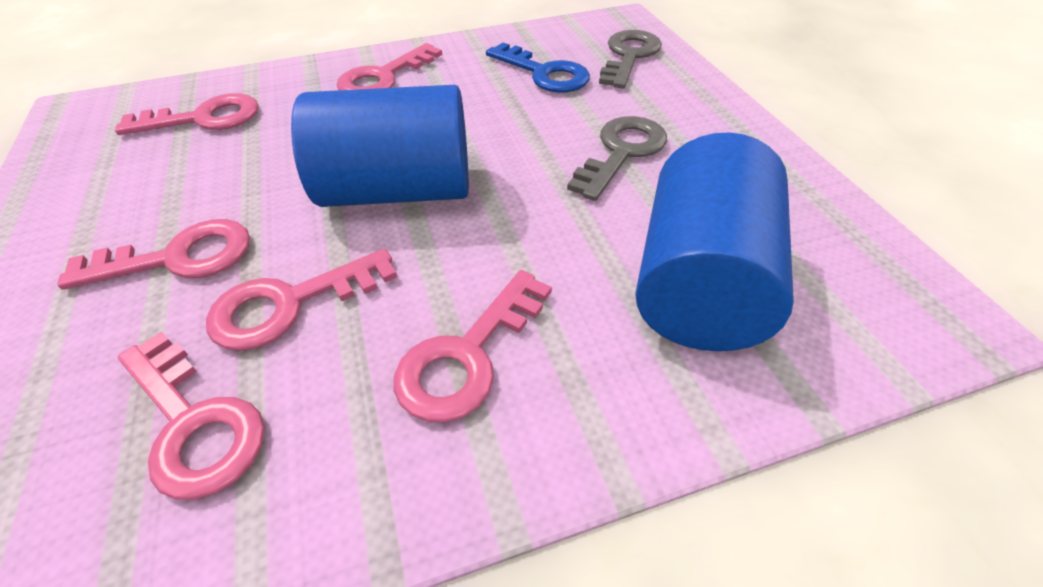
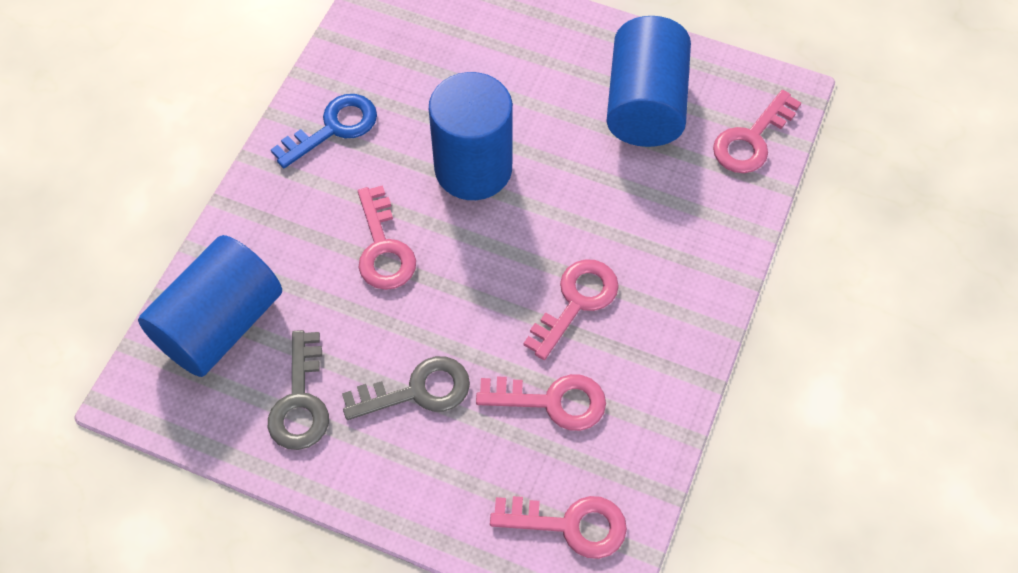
blue cylinder: [291,85,469,207] [635,132,794,351] = 2 -> [138,235,282,377] [429,72,513,200] [606,16,691,147] = 3
pink key: [57,219,250,290] [115,93,259,135] [118,332,265,499] [206,248,397,351] [337,43,442,90] [394,270,552,422] = 6 -> [358,185,416,290] [476,374,606,431] [490,496,627,559] [523,259,619,360] [713,90,801,173] = 5

